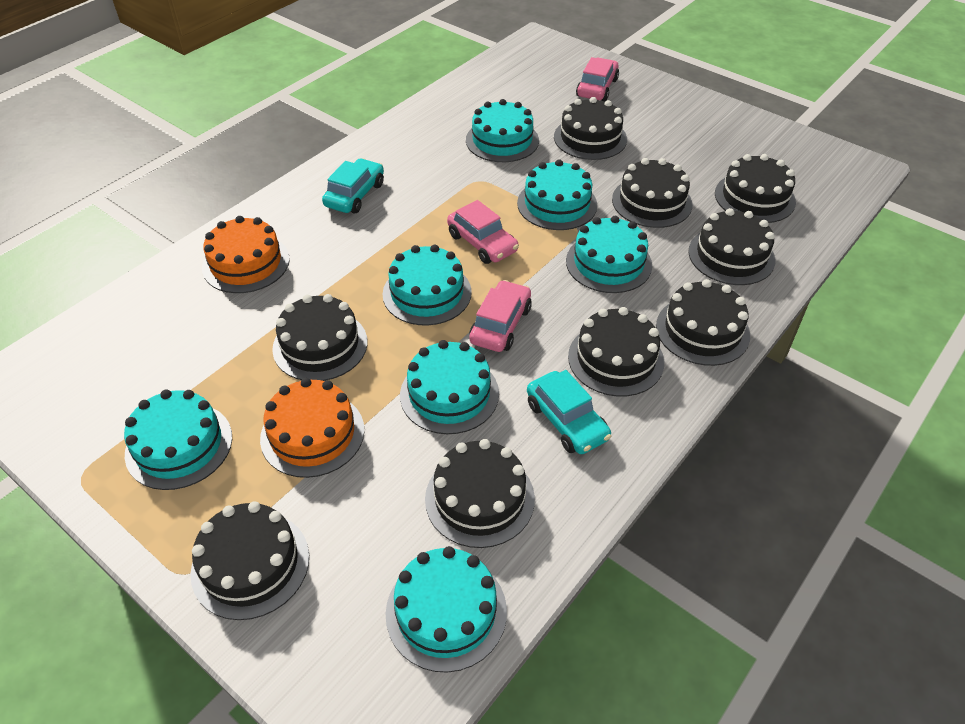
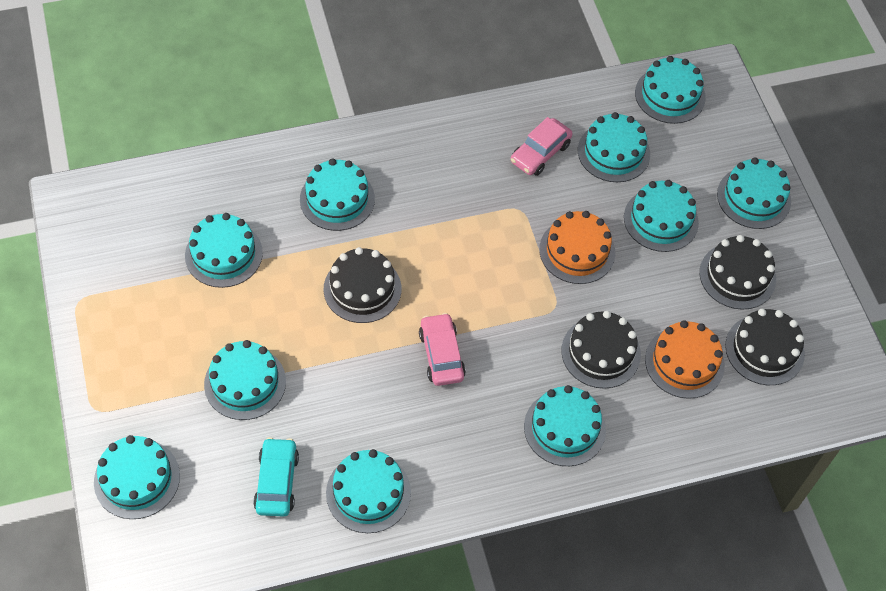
black cake: [191,501,309,620] [272,294,368,381] [425,439,535,548] [554,97,627,160] [568,307,664,397] [612,158,692,228] [656,279,750,366] [689,208,775,285] [715,154,796,223] = 9 -> [324,247,401,323] [561,311,641,389] [700,235,776,310] [725,308,805,385] = 4
pink car: [447,200,519,264] [469,280,532,352] [576,57,619,101] = 3 -> [419,313,466,386] [511,117,573,176] = 2
turquoise cake: [124,389,232,490] [383,244,472,326] [386,546,507,673] [400,340,499,434] [466,99,539,162] [517,159,597,230] [566,216,652,293] = 7 -> [94,435,180,519] [185,213,263,288] [204,340,286,420] [300,158,375,231] [326,449,411,533] [524,385,606,466] [578,112,650,182] [624,180,699,252] [635,56,706,124] [717,157,791,229] = 10
turquoise car: [322,158,384,213] [527,370,612,454] = 2 -> [253,437,299,517] = 1

